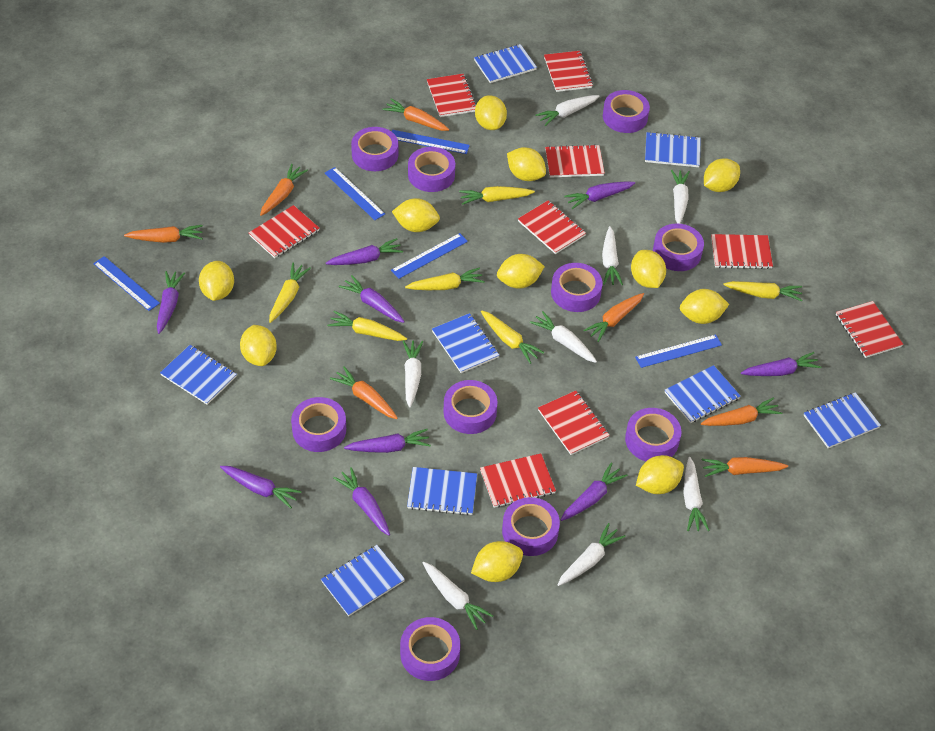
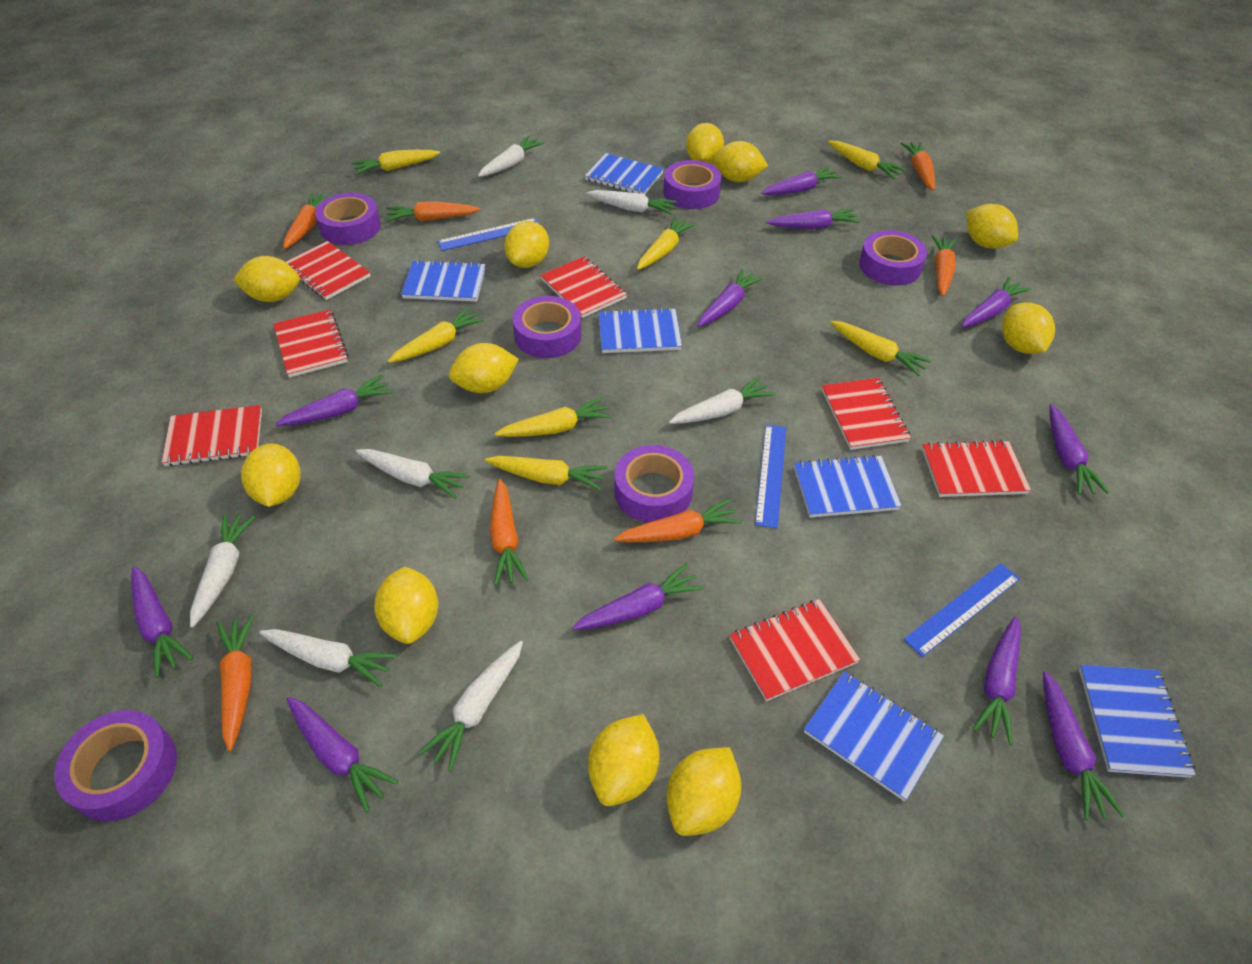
blue notebook: [160,345,237,405] [321,545,405,616] [407,467,477,515] [432,313,499,373] [474,44,537,83] [645,132,701,167] [665,365,740,423] [804,392,881,448] = 8 -> [401,260,486,302] [585,153,664,194] [598,308,682,353] [794,455,901,517] [804,671,944,801] [1079,665,1196,778] = 6
blue ruler: [93,256,160,311] [325,167,385,220] [391,233,468,279] [392,130,470,154] [635,334,722,368] = 5 -> [437,218,539,251] [755,424,786,528] [904,563,1020,657] = 3
purple carrot: [157,271,185,334] [220,466,301,508] [326,238,403,265] [333,467,390,536] [339,275,405,323] [344,429,431,453] [560,462,628,521] [564,181,635,209] [741,352,821,376] = 9 -> [131,566,193,678] [275,375,393,426] [287,697,398,813] [572,563,704,630] [698,269,764,327] [761,166,842,195] [767,209,860,229] [962,277,1031,328] [973,616,1021,745] [1043,671,1125,820] [1050,404,1109,495] = 11
purple tape: [291,397,346,452] [351,127,398,171] [400,617,460,681] [408,147,455,192] [443,380,498,434] [502,497,560,556] [551,263,603,312] [603,90,650,133] [625,408,682,461] [653,223,704,271] = 10 -> [54,710,177,821] [315,192,381,245] [512,296,581,358] [614,445,694,523] [663,160,722,209] [859,230,927,286] = 6
red notebook: [249,205,319,258] [427,74,476,117] [480,453,556,508] [518,200,586,254] [538,391,610,455] [544,51,593,92] [545,144,605,178] [711,234,773,269] [836,301,903,358] = 9 -> [162,405,262,466] [273,309,348,378] [286,241,371,300] [540,256,627,318] [730,599,860,701] [822,378,911,450] [922,440,1031,497] = 7
white carrot: [403,340,423,408] [423,562,493,630] [530,311,597,363] [536,95,599,126] [557,523,626,586] [602,226,623,285] [671,169,690,224] [683,457,710,531] = 8 -> [190,513,256,628] [259,629,397,687] [356,449,470,499] [419,641,523,771] [478,136,545,177] [587,190,677,215] [669,377,775,424] = 7
yellow carrot: [269,262,311,323] [327,311,407,341] [405,267,484,290] [459,186,535,205] [481,310,545,364] [723,281,802,301] = 6 -> [352,150,440,175] [388,307,485,363] [485,456,607,491] [495,397,612,437] [637,216,696,270] [828,141,906,179] [830,321,932,376] = 7

